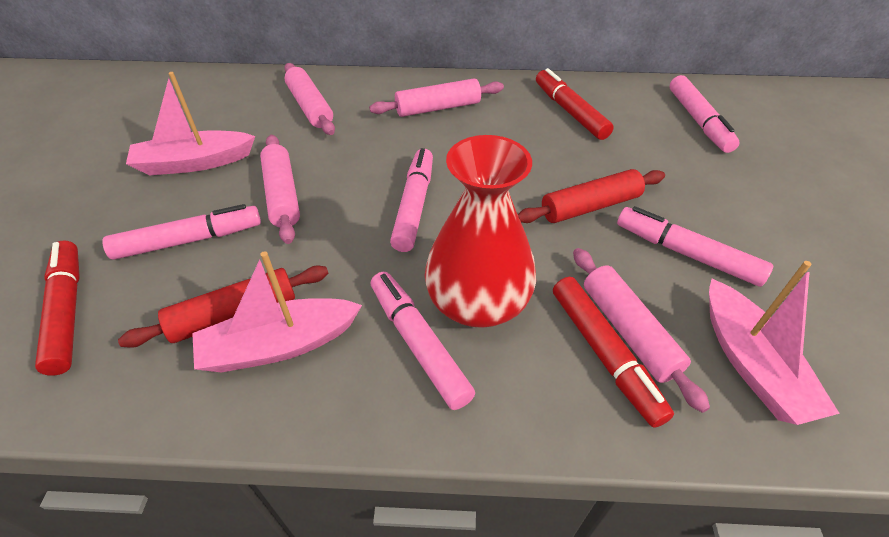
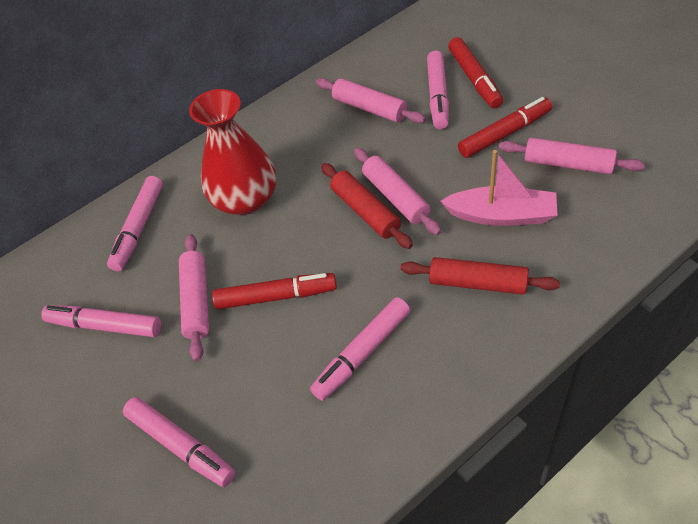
pink boat: [126,72,255,176] [192,251,362,373] [709,261,840,425] = 3 -> [440,150,558,226] = 1

